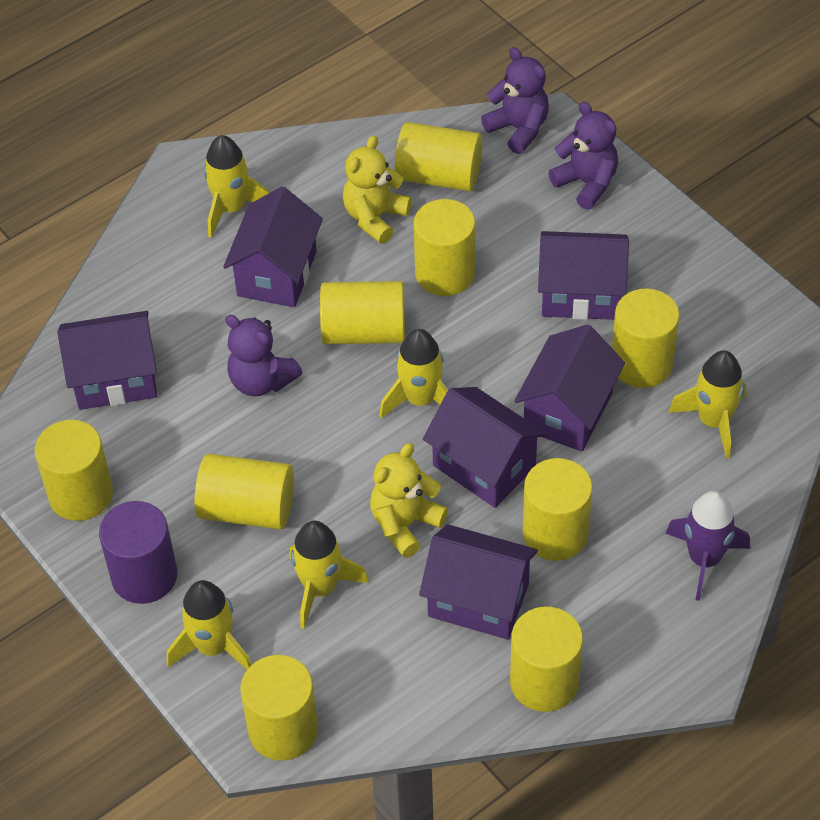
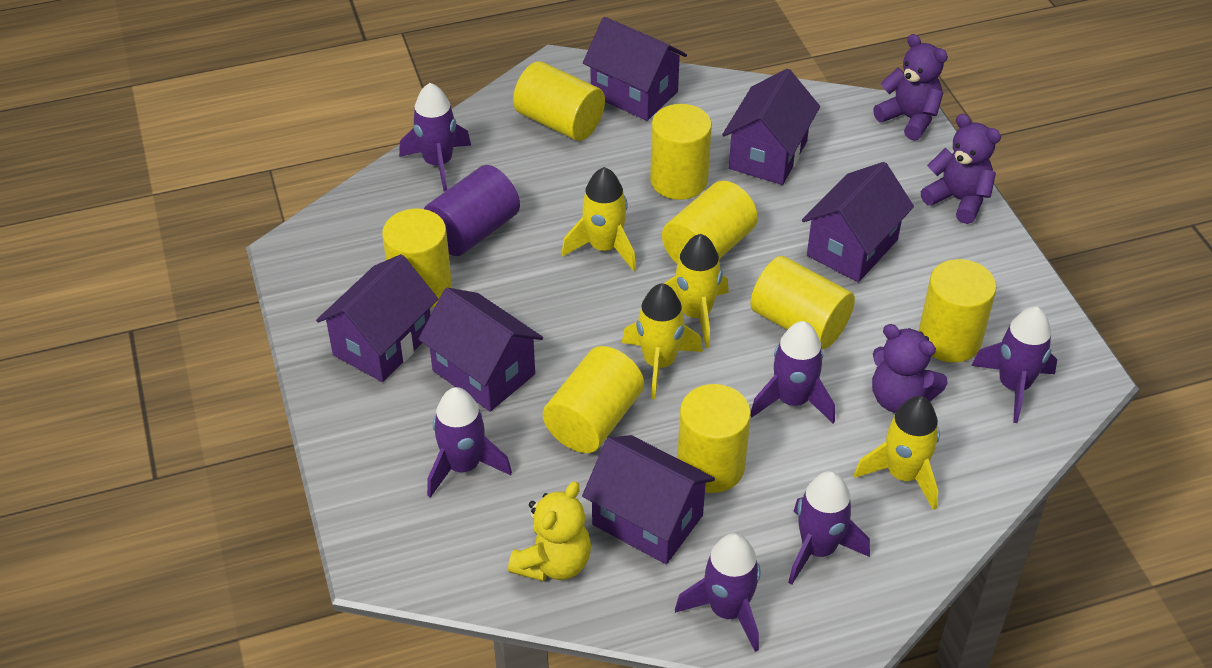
purple rocket: [666,491,750,601] = 1 -> [399,83,471,192] [427,387,512,498] [675,533,760,652] [751,321,835,423] [788,471,870,585] [971,307,1057,423] = 6
yellow cylinder: [35,420,113,521] [194,454,294,530] [240,655,318,761] [320,281,405,344] [395,122,482,191] [413,199,475,296] [510,607,583,712] [522,458,593,561] [612,289,680,388] = 9 -> [382,208,452,308] [513,61,605,141] [543,346,644,453] [650,104,712,200] [662,181,758,264] [677,384,751,493] [750,256,855,349] [919,259,997,363] = 8
yellow rocket: [167,580,252,670] [204,135,270,238] [289,521,369,629] [379,329,448,418] [668,350,747,459] = 5 -> [562,167,636,271] [622,283,703,399] [664,234,729,348] [854,396,940,510] = 4
yellow teddy bear: [343,135,411,244] [370,443,448,558] = 2 -> [508,481,591,582] = 1

